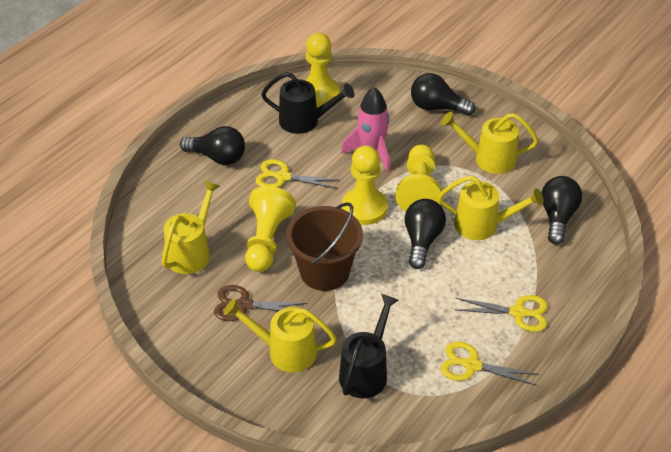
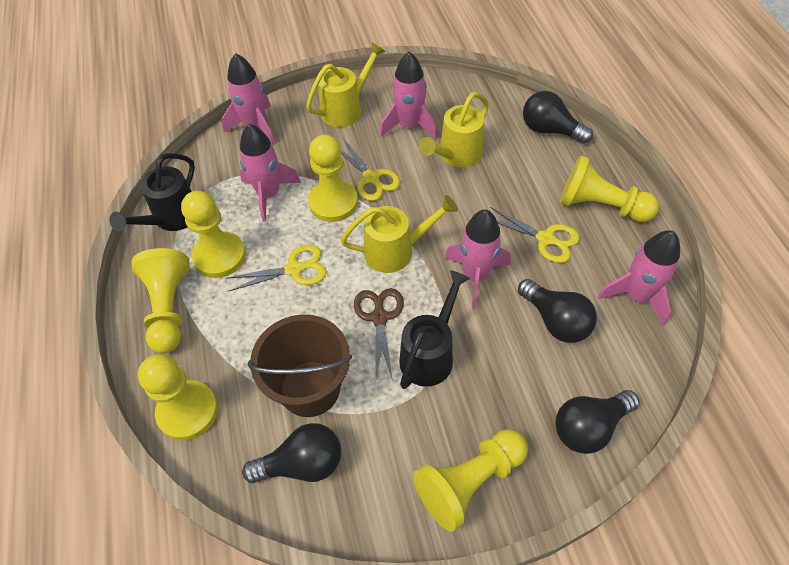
pink rocket: [341,87,390,171] = 1 -> [222,53,275,145] [240,123,301,222] [380,52,437,139] [444,209,511,309] [598,230,680,326] = 5
yellow pawn: [245,186,296,272] [306,33,340,108] [342,145,388,225] [396,145,442,212] = 4 -> [132,248,190,354] [138,354,218,441] [181,191,246,278] [308,135,358,222] [413,429,528,532] [560,155,659,222] = 6
yellow watering can: [162,180,220,274] [224,299,337,372] [438,175,544,240] [441,112,538,174] = 4 -> [306,42,386,127] [341,195,458,273] [419,92,489,167] = 3

